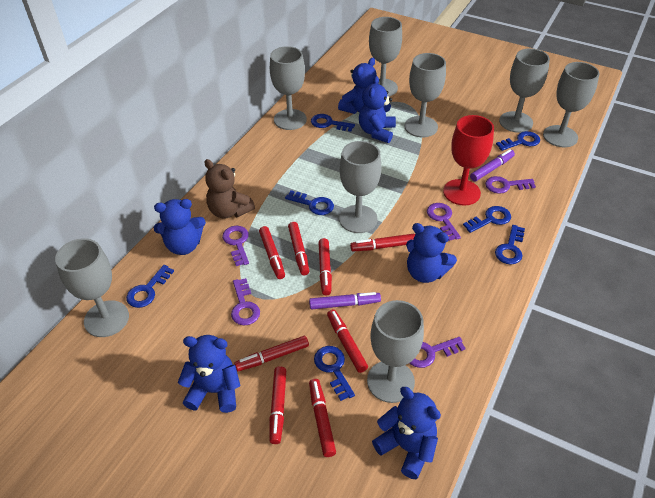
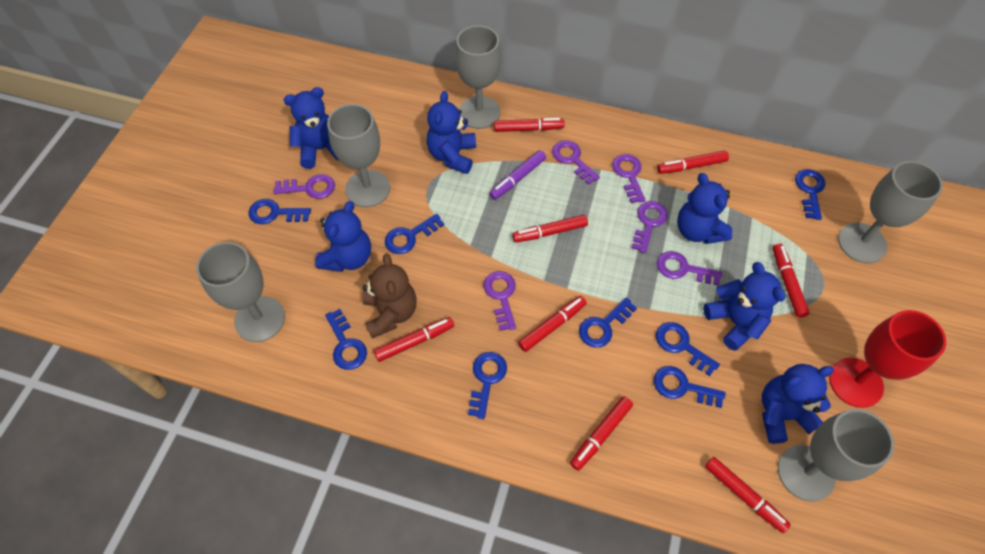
blue key: [126,265,174,308] [285,190,334,215] [311,114,355,131] [314,346,355,401] [463,206,511,233] [495,225,525,264] [496,131,540,151] = 7 -> [249,199,311,224] [325,309,367,370] [385,214,444,254] [468,352,507,419] [579,298,637,348] [654,366,726,408] [656,322,720,376] [795,169,825,220] = 8
grey goblet: [55,238,129,337] [270,46,307,130] [339,141,381,233] [367,300,424,403] [369,17,402,96] [405,53,446,137] [499,48,550,133] [543,62,599,147] = 8 -> [196,242,285,342] [327,104,390,207] [455,25,501,129] [778,409,894,501] [838,161,943,263] = 5
purple key: [222,226,249,266] [231,278,260,325] [409,337,466,368] [427,203,461,241] [485,176,536,194] = 5 -> [274,174,335,199] [483,271,516,331] [552,140,600,185] [612,154,646,203] [632,201,668,253] [657,251,722,286] = 6
purple marker: [309,292,381,310] [470,149,515,181] = 2 -> [489,150,546,200] = 1

